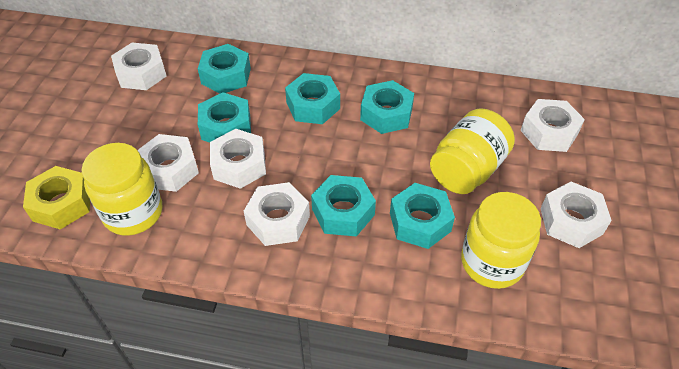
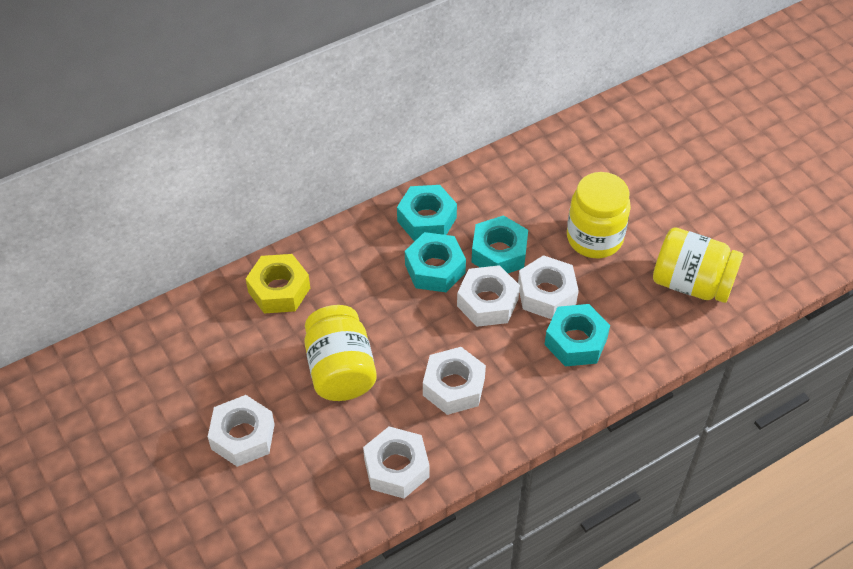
turquoise nut: [198,44,251,93] [198,92,251,143] [285,73,340,124] [311,175,376,237] [360,80,414,134] [390,183,455,249] = 6 -> [397,185,457,241] [405,232,466,292] [471,215,528,273] [544,304,610,366] = 4
white nut: [111,42,167,90] [138,134,199,192] [210,129,266,189] [244,182,310,246] [520,99,585,152] [540,182,612,248] = 6 -> [208,395,275,467] [363,426,430,499] [423,347,486,415] [457,265,520,327] [518,255,579,319] = 5

